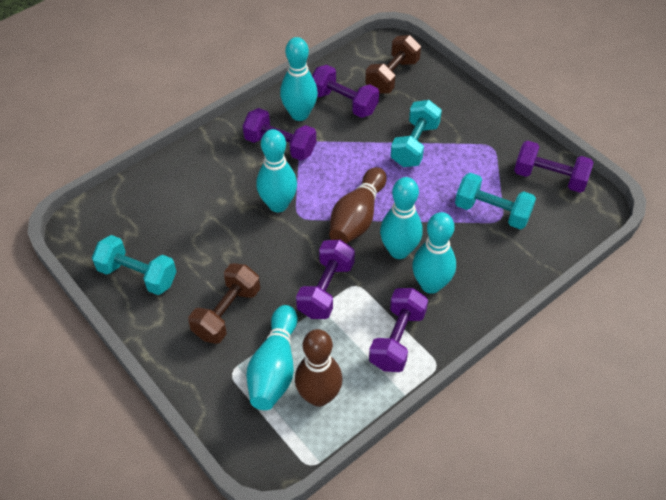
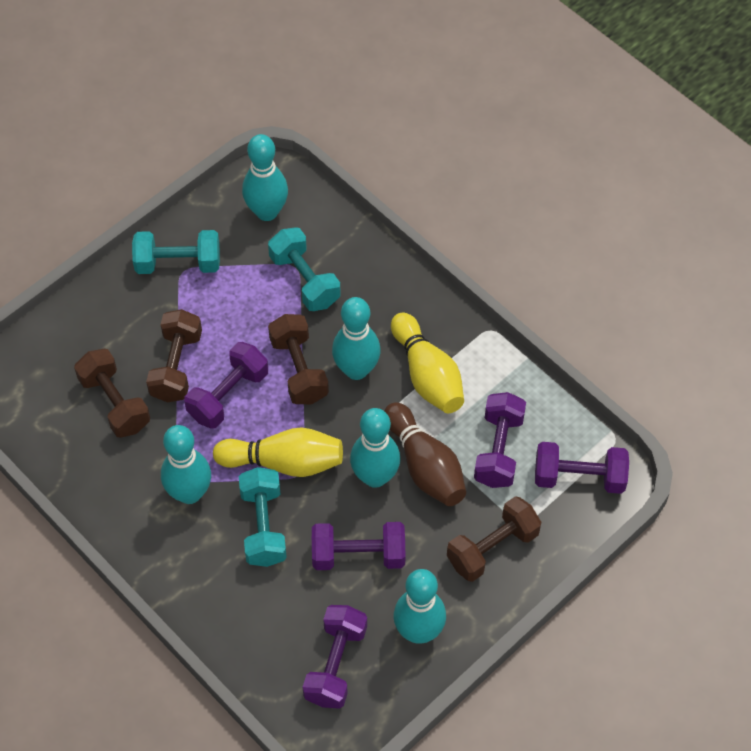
brown bowling pin: [295,329,342,407] [329,167,387,244] = 2 -> [384,402,466,506] = 1
brown dumbbell: [188,263,260,344] [365,35,421,94] = 2 -> [74,349,150,438] [146,309,202,402] [268,314,329,404] [447,497,541,582] = 4
yellow bowling pin: none = 0 -> [213,427,343,477] [391,313,464,413] = 2

